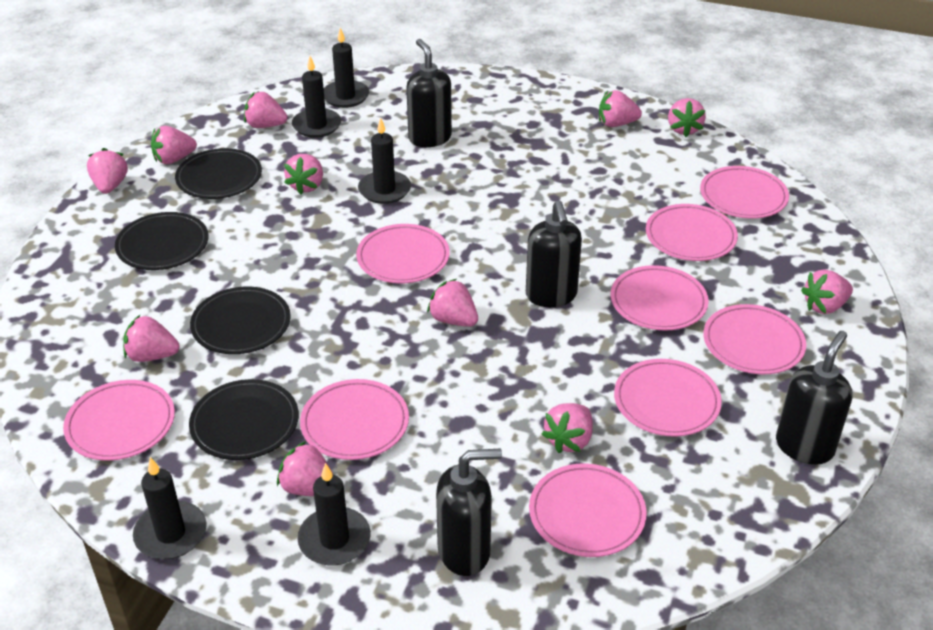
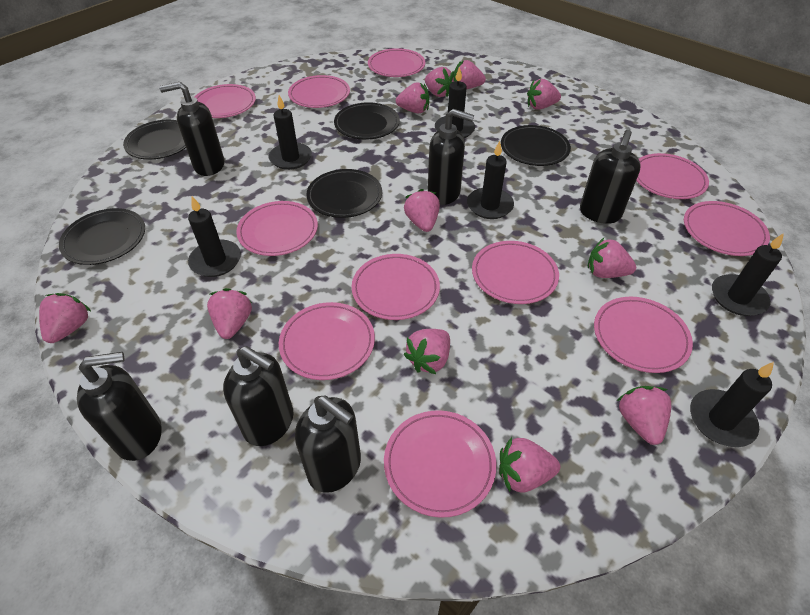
black candle: [133,457,207,560] [292,56,341,138] [297,463,371,566] [324,27,369,108] [358,118,411,204] = 5 -> [188,196,241,277] [269,95,312,170] [435,67,475,138] [467,141,514,219] [690,362,774,447] [712,233,784,316] = 6
black plate: [115,212,209,270] [175,148,262,199] [189,379,299,460] [190,287,291,354] = 4 -> [59,208,145,265] [123,120,186,160] [306,169,382,218] [334,102,400,140] [501,125,571,166] = 5
black soap dispenser: [406,39,452,147] [436,449,502,576] [526,201,582,307] [776,331,853,465] = 4 -> [77,352,162,461] [159,82,224,176] [223,346,293,446] [295,396,361,493] [428,109,474,205] [580,130,641,224] = 6
pink plate: [63,380,175,461] [300,379,409,460] [356,224,450,283] [529,464,646,557] [611,265,709,331] [614,359,722,437] [646,204,738,261] [700,166,789,219] [703,304,806,374] = 9 -> [195,84,256,118] [236,201,318,256] [279,302,375,380] [288,75,350,108] [352,254,440,320] [368,48,425,77] [384,410,496,518] [472,241,559,304] [594,297,693,373] [636,153,709,199] [684,201,770,256] = 11

